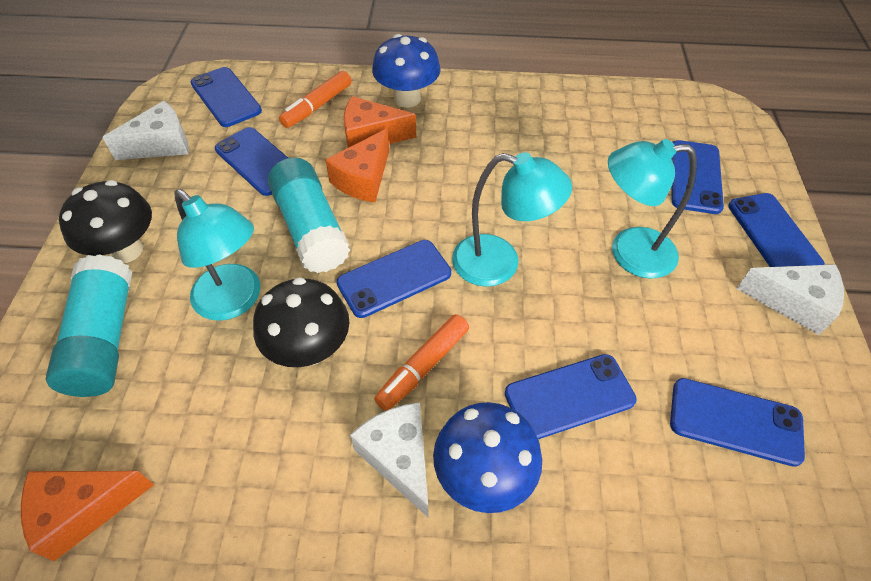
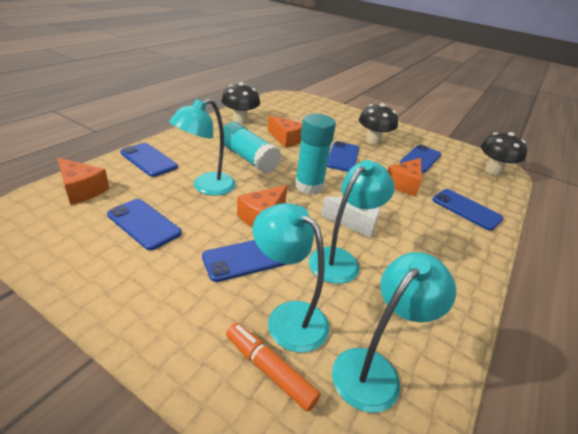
black mushroom: [59,180,152,263] [253,277,350,367] = 2 -> [221,82,260,124] [359,103,398,145] [481,132,527,176] = 3
blue mushroom: [372,34,440,108] [433,402,542,513] = 2 -> none = 0
blue phone: [191,67,262,127] [215,127,288,196] [337,240,451,318] [505,354,637,439] [670,378,805,467] [671,140,724,214] [728,193,825,267] = 7 -> [107,199,182,250] [120,143,178,177] [202,240,287,282] [327,141,359,172] [400,145,441,173] [432,189,504,231] = 6
orange cheese: [21,471,154,561] [325,128,389,202] [344,96,416,148] = 3 -> [57,157,109,205] [237,185,287,228] [267,115,302,148] [388,158,422,196] = 4
orange marker: [279,71,352,128] [374,314,469,411] = 2 -> [226,323,321,412] = 1
turquoise lamp: [174,189,260,321] [452,152,572,287] [608,139,697,279] = 3 -> [169,99,236,196] [252,203,329,353] [309,160,395,284] [332,252,456,413] = 4
white cheese: [102,101,189,160] [350,402,428,517] [736,264,844,335] = 3 -> [321,197,380,238] = 1

